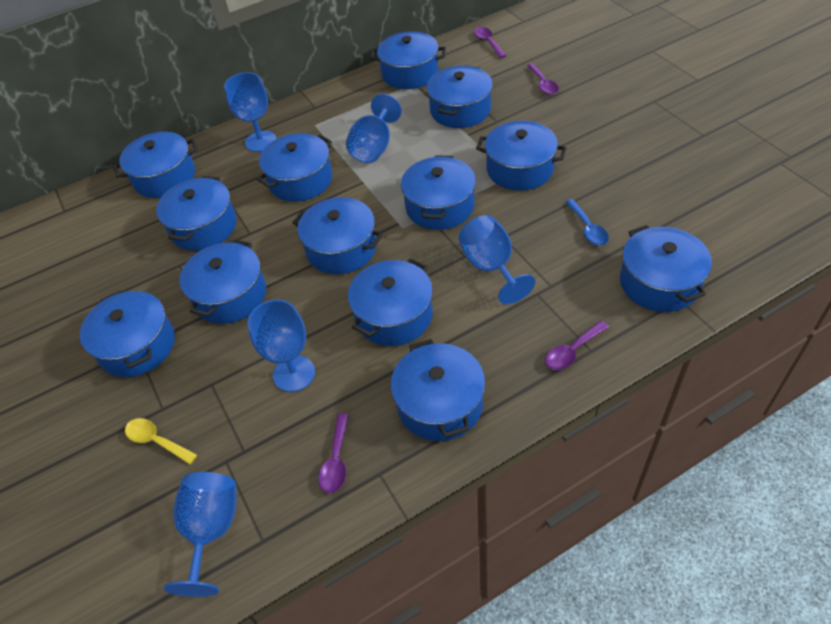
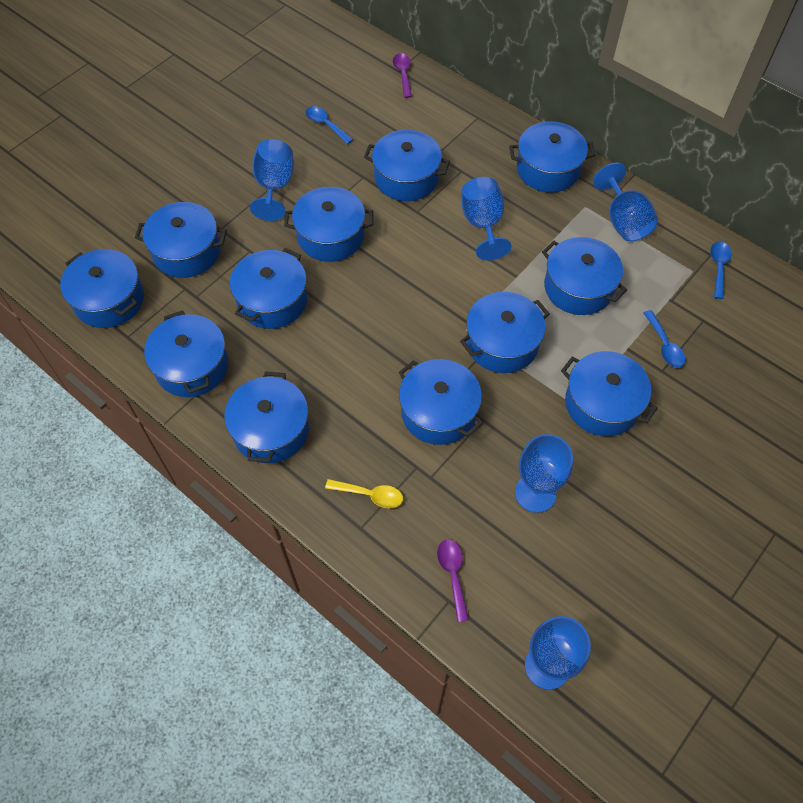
blue pot: [80,291,175,377] [113,132,198,198] [156,176,237,250] [180,240,266,324] [257,133,332,202] [292,197,383,274] [348,259,433,346] [370,31,446,89] [391,339,485,441] [401,155,476,230] [427,65,493,128] [476,121,566,191] [620,225,712,312] = 13 -> [60,249,144,328] [135,202,227,278] [144,310,229,397] [224,371,309,463] [230,248,308,329] [284,187,373,262] [364,130,450,201] [399,359,483,445] [460,292,550,373] [509,121,595,192] [542,237,627,315] [561,351,658,436] = 12
blue spoon: [565,199,609,245] = 1 -> [306,106,353,144] [644,310,685,368] [710,241,731,299] = 3
purple spoon: [318,413,349,493] [474,27,507,58] [527,63,559,95] [545,321,609,370] = 4 -> [393,53,412,98] [437,539,469,622] = 2

